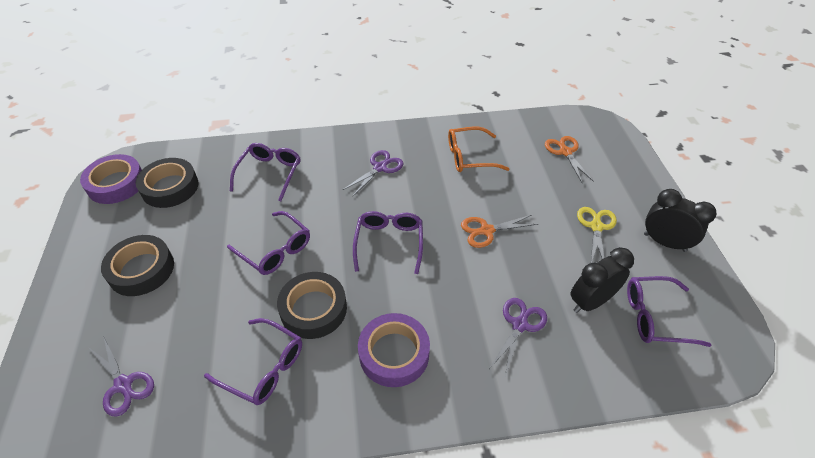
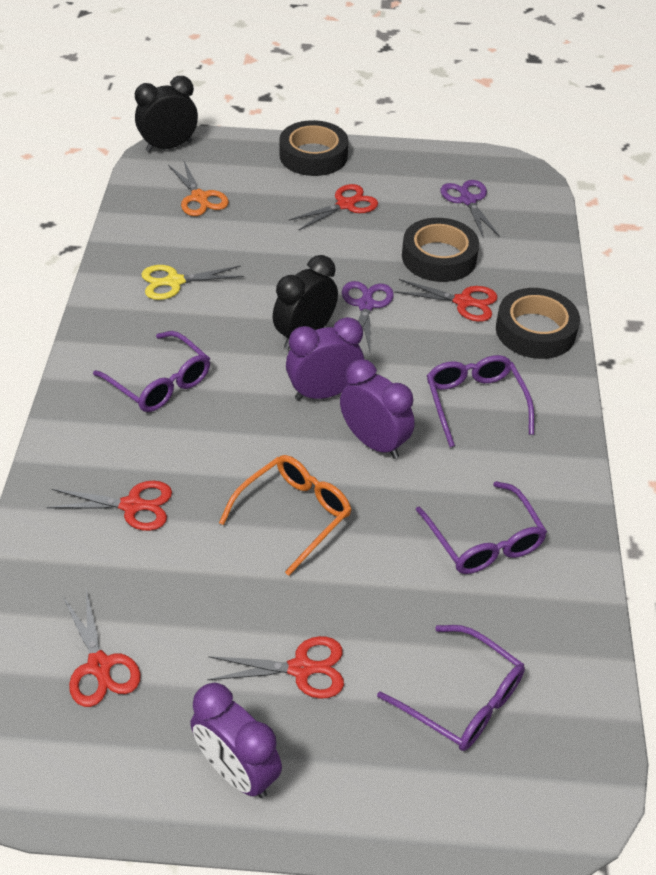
orange scissors: [461,214,538,248] [545,136,594,182] = 2 -> [168,161,229,216] = 1
purple clock: none = 0 -> [191,683,282,798] [286,317,364,400] [340,359,415,459] = 3
purple glasses: [204,318,302,405] [227,211,310,275] [230,143,301,201] [353,211,423,274] [627,276,711,347] = 5 -> [93,331,210,412] [377,625,525,751] [416,481,547,574] [427,355,534,447] = 4
purple scissors: [88,337,154,417] [343,150,403,196] [489,298,547,376] = 3 -> [342,281,394,351] [441,180,500,238] = 2
purple tape: [80,154,142,204] [358,313,430,387] = 2 -> none = 0
red scissors: none = 0 -> [47,481,172,531] [63,589,141,707] [207,636,344,699] [288,184,378,231] [394,279,498,322] = 5

